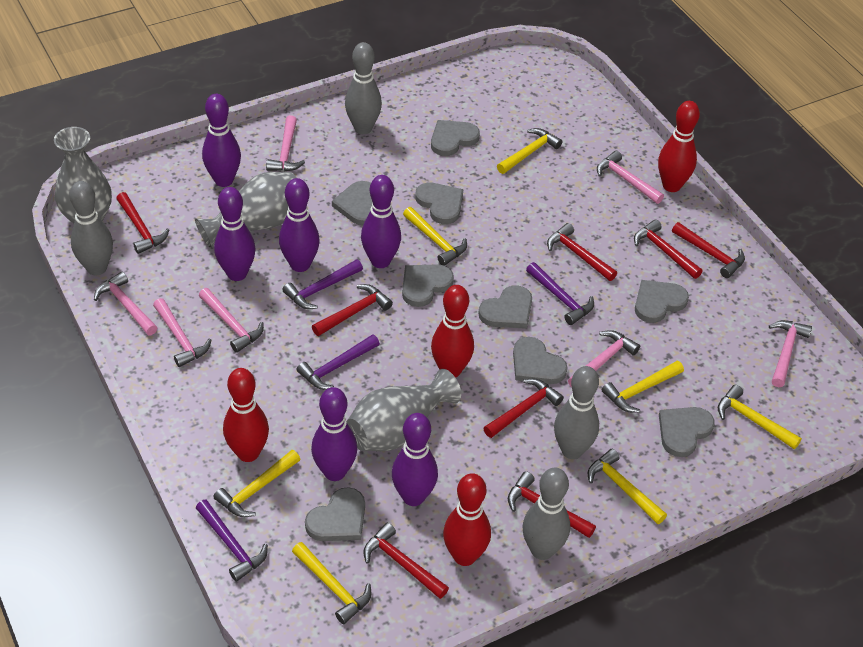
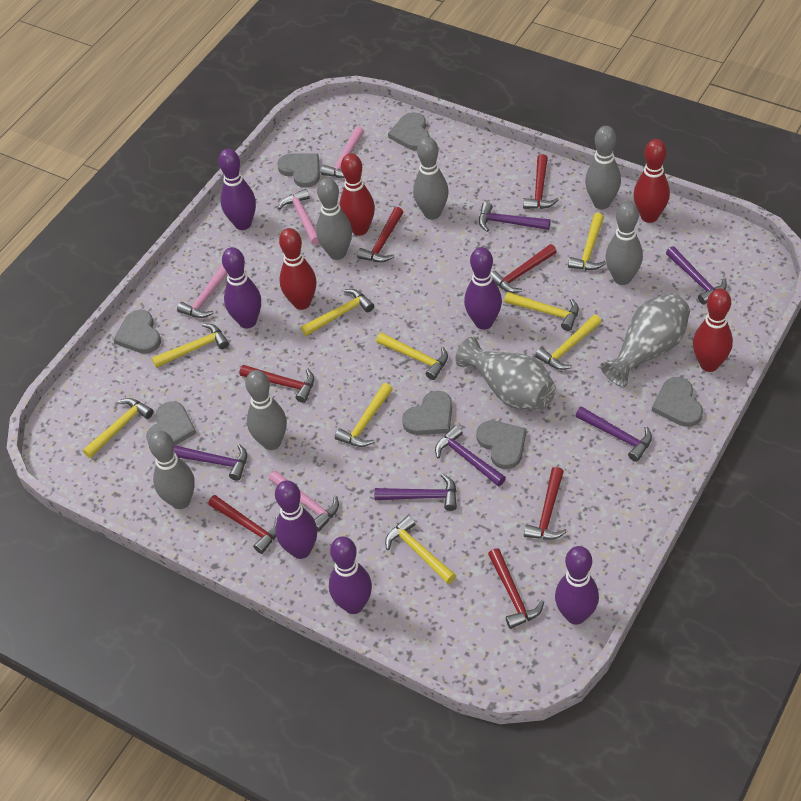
grey bowling pin: [69,181,113,276] [345,42,382,134] [522,467,570,560] [554,366,599,459] = 4 -> [148,431,195,509] [245,370,287,450] [316,178,352,260] [413,137,449,220] [585,126,621,209] [605,202,643,285] = 6
grey heart: [305,487,365,541] [332,181,372,226] [402,264,454,307] [415,182,463,224] [431,120,480,156] [478,285,532,329] [513,337,568,384] [635,280,689,323] [659,407,715,457] = 9 -> [113,310,161,354] [146,401,196,445] [277,153,320,188] [388,112,430,150] [402,391,452,435] [476,421,526,469] [652,377,703,427] = 7
grey vase: [54,127,112,224] [195,172,297,249] [347,369,461,451] = 3 -> [455,337,556,410] [600,293,690,387] = 2
pink hammer: [94,272,158,335] [153,298,211,367] [199,288,264,353] [266,115,305,171] [568,330,640,387] [597,151,664,204] [769,320,812,387] = 7 -> [177,264,227,318] [269,471,339,531] [278,189,319,245] [321,126,364,178] = 4
purple hammer: [196,500,268,582] [283,259,363,309] [296,334,380,390] [526,262,594,325] = 4 -> [174,444,247,481] [374,474,457,511] [435,425,506,487] [479,202,551,232] [575,406,652,462] [666,246,727,305] = 6
red hammer: [116,192,169,254] [312,284,393,336] [363,523,449,599] [483,379,564,438] [508,471,596,538] [547,223,617,281] [634,219,703,279] [672,222,745,278] = 8 -> [208,495,278,554] [240,365,314,403] [357,207,403,262] [488,548,544,629] [491,244,557,293] [523,154,559,209] [524,467,567,540] = 7
yellow hammer: [213,450,300,517] [292,542,371,624] [403,207,467,266] [497,128,562,174] [588,449,667,524] [602,361,684,413] [718,385,802,449] = 7 -> [83,398,154,458] [152,323,229,368] [301,289,374,336] [335,383,392,447] [376,333,448,380] [385,515,456,584] [504,292,579,331] [535,315,601,370] [568,213,606,270] = 9

